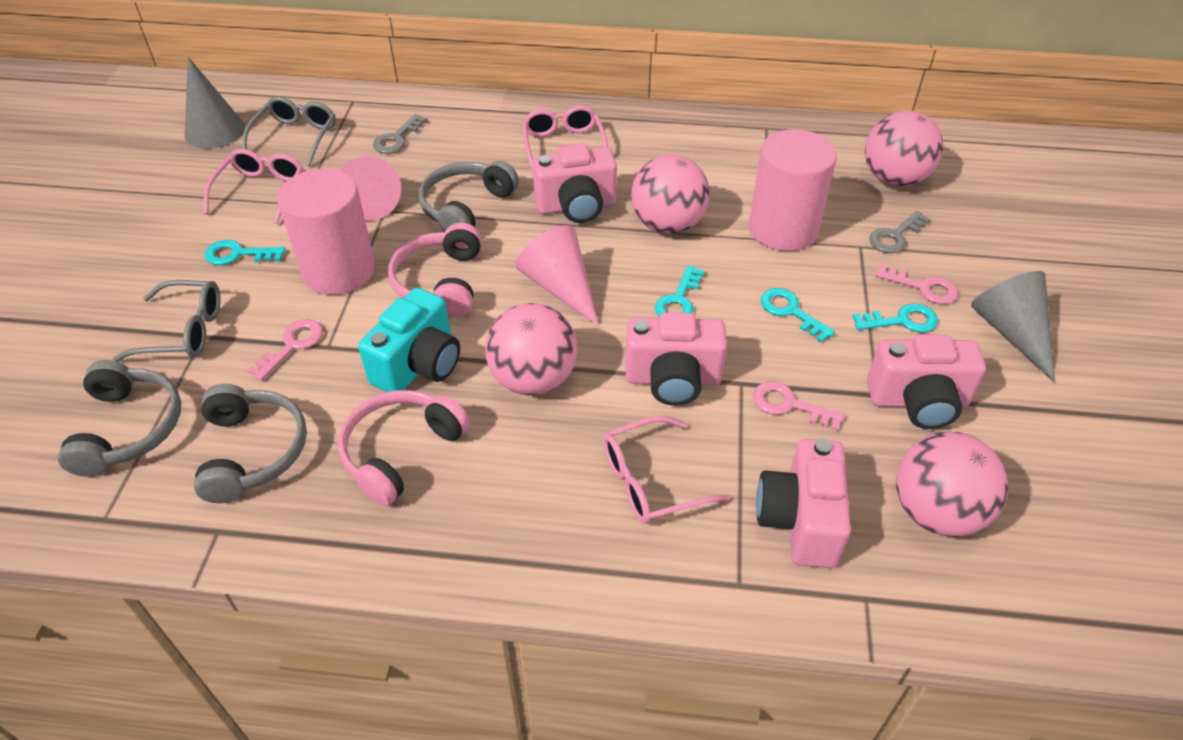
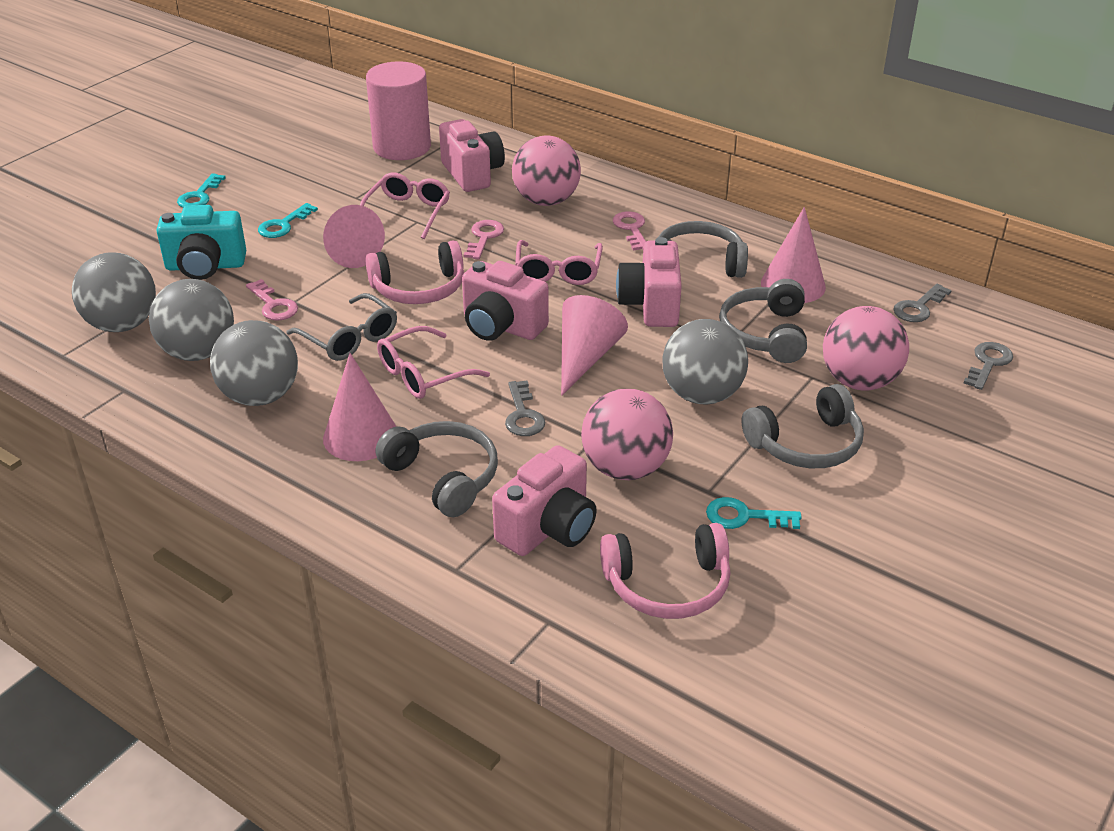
grey ball: none = 0 -> [72,252,156,332] [149,279,234,361] [210,320,298,406] [662,319,748,404] = 4
grey cone: [185,57,245,149] [971,271,1055,383] = 2 -> none = 0
grey glasses: [113,280,221,362] [242,96,336,167] = 2 -> [286,293,397,361] = 1
grey headphones: [58,360,181,477] [194,384,307,503] [419,161,519,232] = 3 -> [375,421,498,517] [658,221,748,278] [719,279,807,363] [742,384,864,468] = 4
grey key: [373,114,427,154] [869,211,931,253] = 2 -> [505,381,545,436] [893,284,952,322] [963,342,1013,390] = 3
pink ball: [485,303,578,395] [631,154,709,234] [865,110,943,187] [896,432,1008,537] = 4 -> [512,136,581,206] [581,389,673,480] [823,306,909,391] = 3
pink cone: [340,156,401,221] [515,225,599,326] = 2 -> [323,205,385,268] [323,353,396,461] [561,295,628,396] [761,207,826,303] = 4
pink cylinder: [277,169,375,295] [749,129,837,251] = 2 -> [366,61,431,160] = 1
turquoise key: [205,240,286,265] [655,266,704,316] [760,288,835,342] [852,303,938,332] = 4 -> [177,173,226,208] [258,203,318,238] [706,497,802,529] = 3

